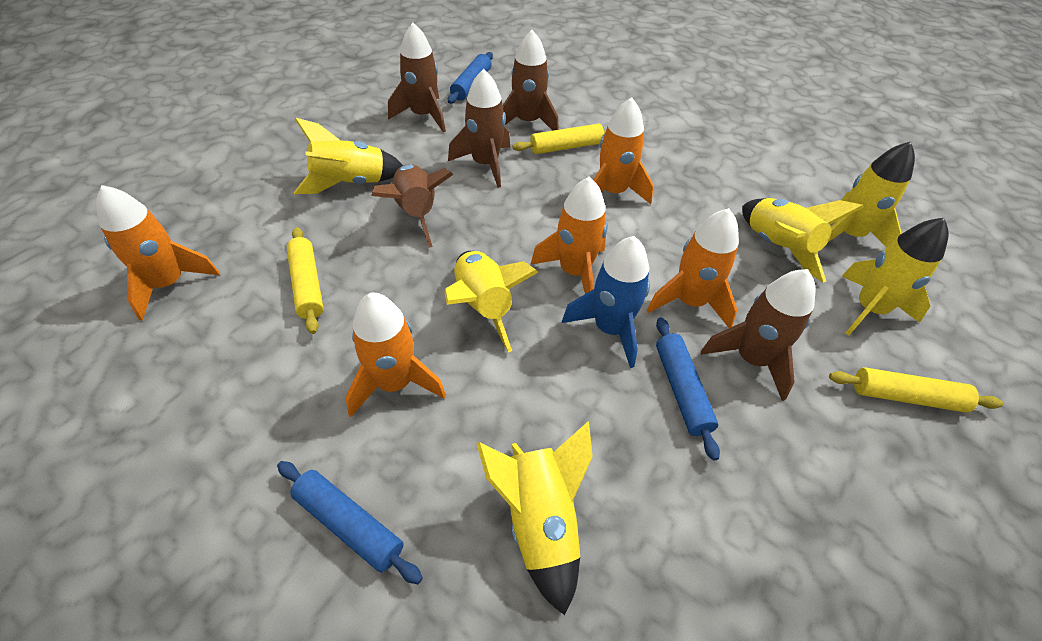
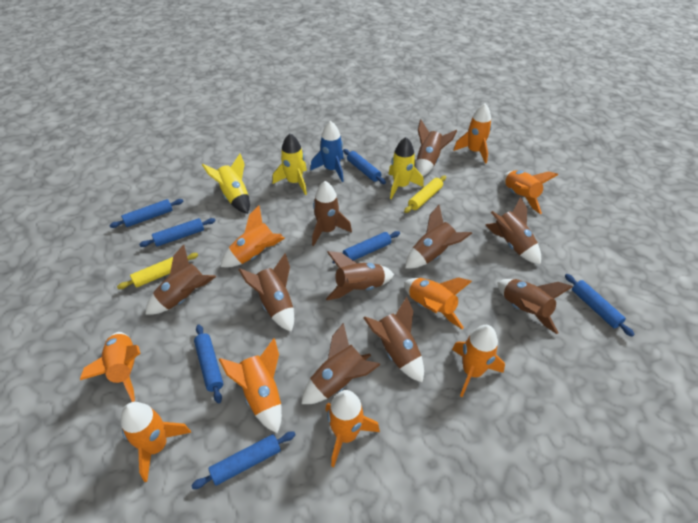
blue rolling pin: [277,461,423,584] [448,52,493,104] [656,317,720,461] = 3 -> [109,199,184,228] [139,218,216,247] [191,431,296,489] [194,325,223,403] [333,231,400,264] [343,149,386,184] [565,274,635,337] = 7
brown rocket: [371,164,453,248] [388,23,446,132] [448,69,510,188] [502,30,559,131] [701,269,816,401] = 5 -> [145,245,216,315] [238,254,294,332] [301,323,381,404] [312,181,352,246] [326,251,394,300] [364,297,424,383] [405,205,472,269] [416,120,457,176] [485,197,541,265] [497,279,573,334] = 10
orange rocket: [96,185,220,321] [345,292,446,417] [530,177,608,294] [593,98,654,204] [647,208,739,328] = 5 -> [80,332,141,402] [121,402,191,482] [219,338,282,434] [220,205,285,267] [325,390,380,467] [404,277,472,329] [452,325,505,397] [453,103,492,164] [503,170,558,214] = 9
yellow rocket: [294,118,403,194] [444,251,538,352] [476,422,593,615] [742,198,864,283] [828,141,915,248] [842,218,949,335] = 6 -> [202,154,250,214] [273,133,307,195] [388,137,424,199] = 3
yellow rolling pin: [287,227,324,334] [512,124,606,154] [829,367,1003,413] = 3 -> [117,253,198,289] [404,176,446,213] = 2

